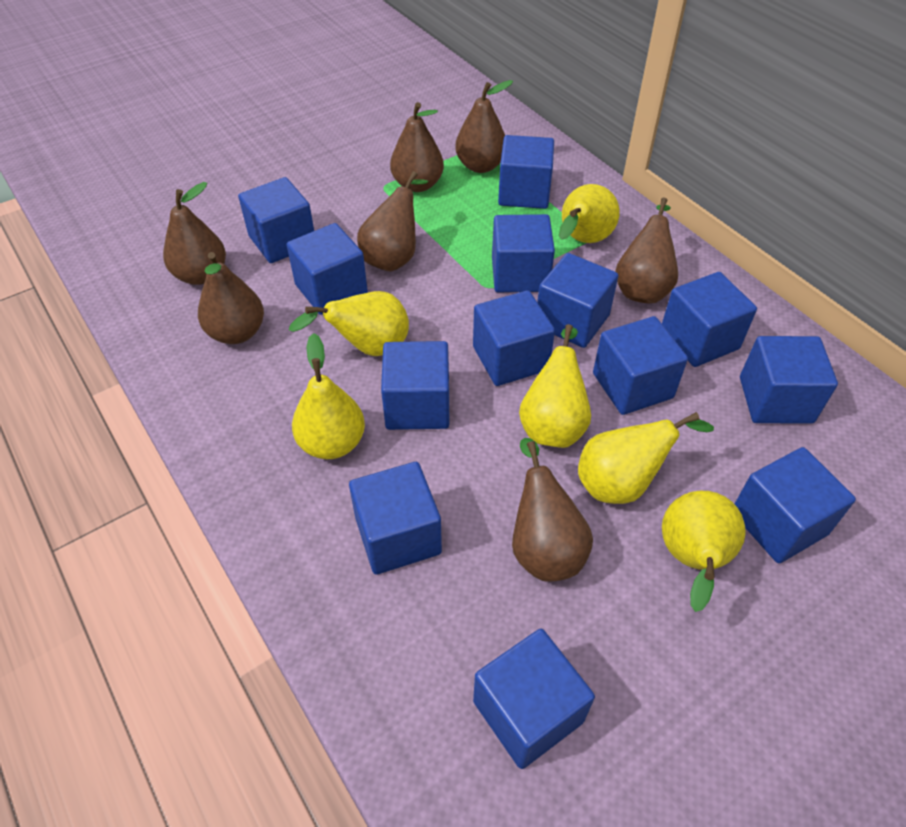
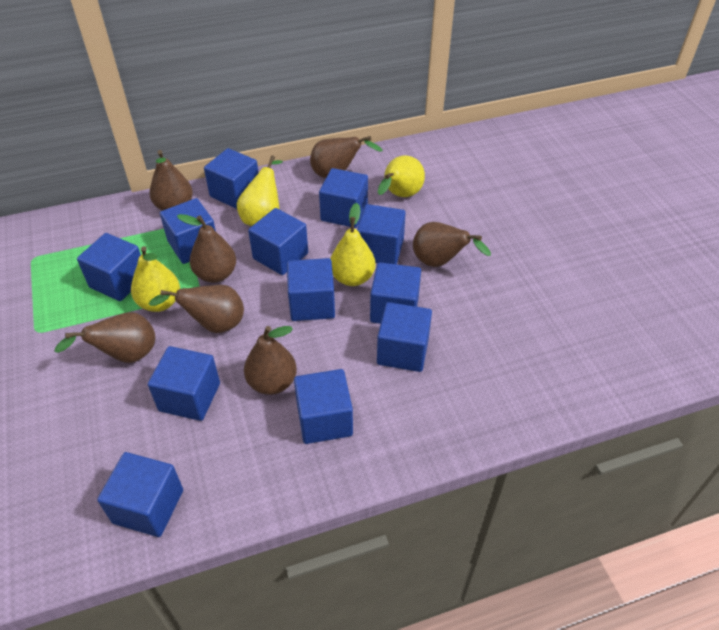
blue cube: [238,177,314,263] [287,223,368,315] [349,462,442,575] [381,341,449,430] [473,290,555,386] [473,629,595,769] [492,214,555,292] [498,135,554,209] [537,253,619,348] [593,316,688,415] [662,272,757,367] [735,447,856,563] [740,336,838,424] = 13 -> [77,233,141,301] [97,452,183,537] [148,346,220,421] [160,198,216,264] [204,148,259,209] [248,208,308,275] [287,258,335,321] [294,369,353,444] [319,168,368,228] [357,204,406,264] [370,262,421,324] [377,302,432,372] = 12
yellow pear: [289,291,409,356] [292,333,365,459] [519,324,591,448] [559,184,620,243] [578,412,714,504] [662,491,746,612] = 6 -> [131,246,180,312] [237,155,283,226] [330,203,376,286] [378,155,425,197] = 4

